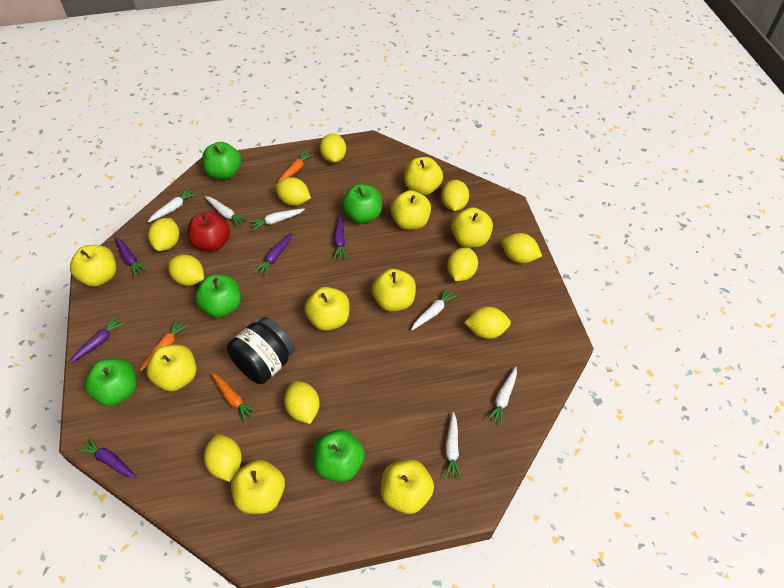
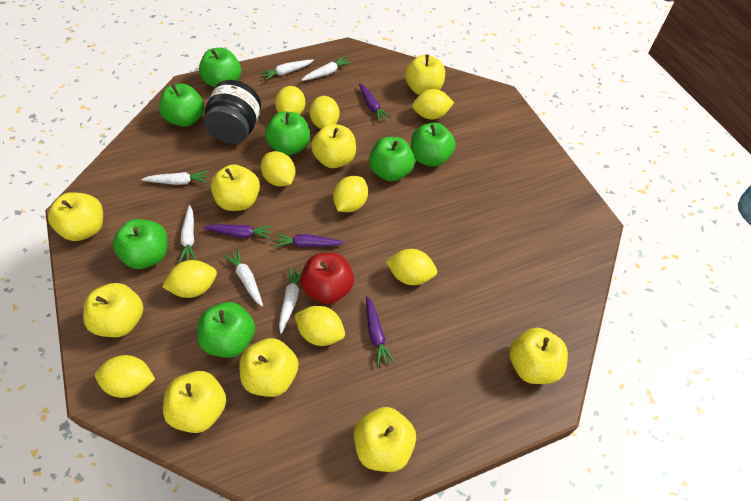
green apple: [85,359,136,406] [195,275,241,318] [202,142,241,179] [313,430,365,482] [342,184,382,224] = 5 -> [113,219,168,269] [159,84,204,127] [197,302,255,358] [199,48,241,87] [265,112,310,156] [369,137,415,182] [411,123,455,167] = 7
orange carrot: [140,319,188,371] [211,373,258,422] [278,150,314,182] = 3 -> none = 0
purple carrot: [69,315,125,364] [77,436,137,478] [115,237,147,277] [254,232,292,276] [334,215,347,260] = 5 -> [203,224,273,239] [273,234,344,247] [359,83,391,122] [366,296,395,366] = 4
yellow lemon: [148,218,179,251] [168,255,204,286] [204,434,242,482] [275,177,311,206] [284,381,320,424] [320,133,346,163] [441,180,469,211] [447,247,478,281] [464,307,511,339] [501,233,542,263] = 10 -> [95,355,155,398] [162,260,217,298] [261,151,295,187] [275,86,305,115] [294,306,345,346] [309,96,340,129] [333,176,368,212] [386,249,437,285] [412,89,454,119] = 9

